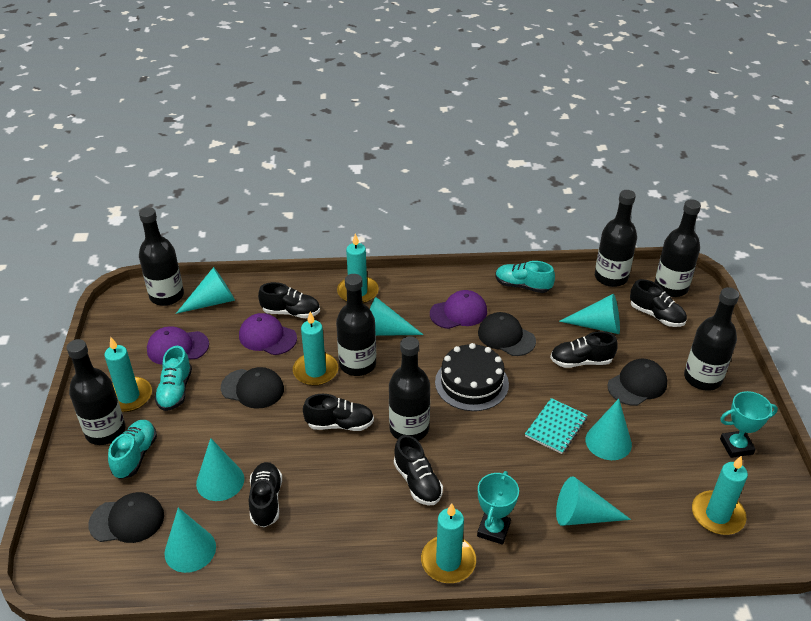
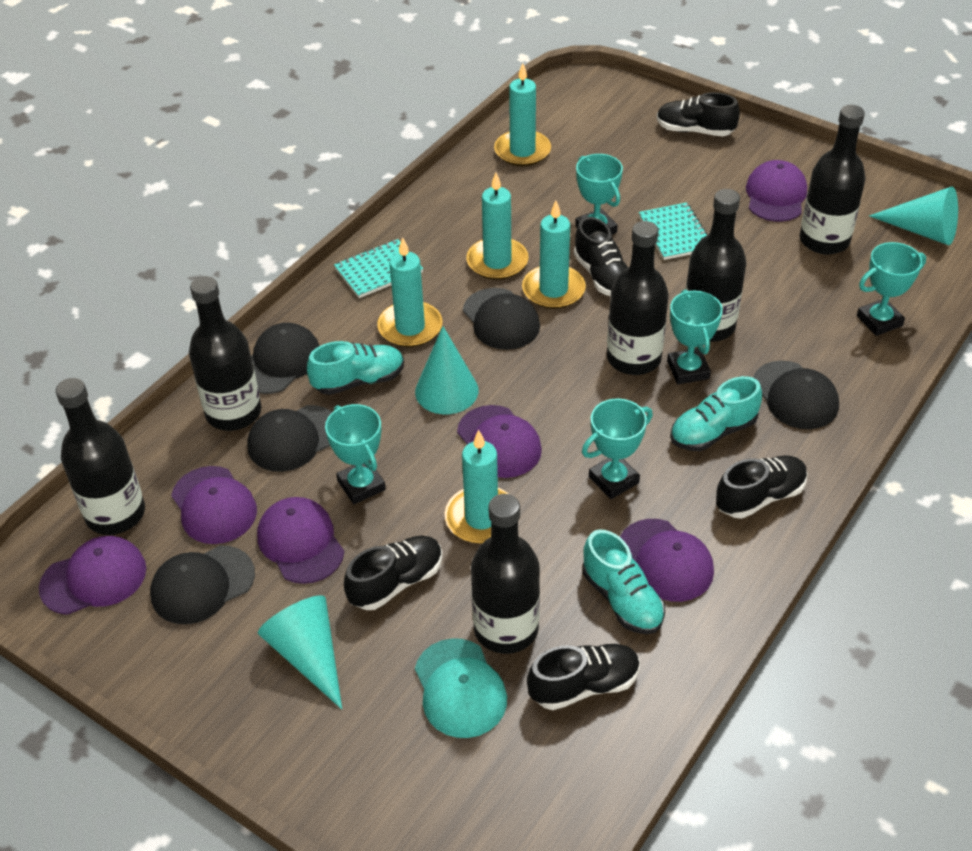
black bottle: [67,339,125,445] [139,207,184,306] [336,274,376,376] [389,337,430,441] [595,190,637,287] [655,199,701,297] [684,287,739,391] = 7 -> [55,378,145,535] [189,276,261,431] [471,494,540,654] [607,221,669,375] [686,189,747,342] [800,105,866,254] = 6
black cake: [435,343,509,411] = 1 -> none = 0
black cap: [88,492,164,543] [221,367,284,409] [478,312,536,356] [607,359,667,406] = 4 -> [150,545,255,624] [247,405,332,472] [251,323,319,394] [463,288,540,350] [753,361,839,429] = 5
black shoe: [249,462,282,527] [258,282,320,318] [303,394,374,431] [394,435,443,505] [550,331,618,368] [630,279,687,327] = 6 -> [344,536,443,610] [527,644,640,710] [574,217,628,296] [657,92,740,136] [716,455,808,519] = 5
purple cap: [147,326,209,365] [239,313,297,355] [430,290,487,329] = 3 -> [39,536,146,615] [171,466,257,544] [257,497,344,584] [457,405,542,478] [620,519,714,602] [746,160,807,222] = 6
turquoise cap: none = 0 -> [415,638,507,738] = 1
turquoise cone: [164,507,216,573] [176,267,235,314] [196,438,244,501] [370,297,424,336] [556,476,631,526] [559,294,620,334] [586,399,632,460] = 7 -> [258,595,342,709] [415,326,478,414] [869,187,958,245] = 3
turquoise notebook: [525,398,588,454] = 1 -> [334,239,424,298] [639,202,708,260] = 2
turquoise trophy: [477,471,519,545] [720,391,778,458] = 2 -> [325,404,386,504] [575,154,623,235] [582,398,653,499] [667,290,723,384] [857,242,926,336] = 5

